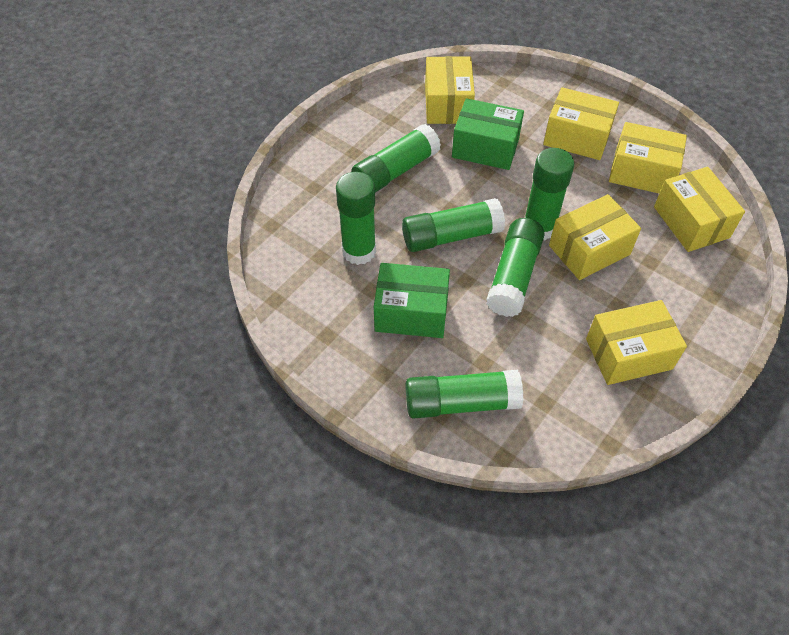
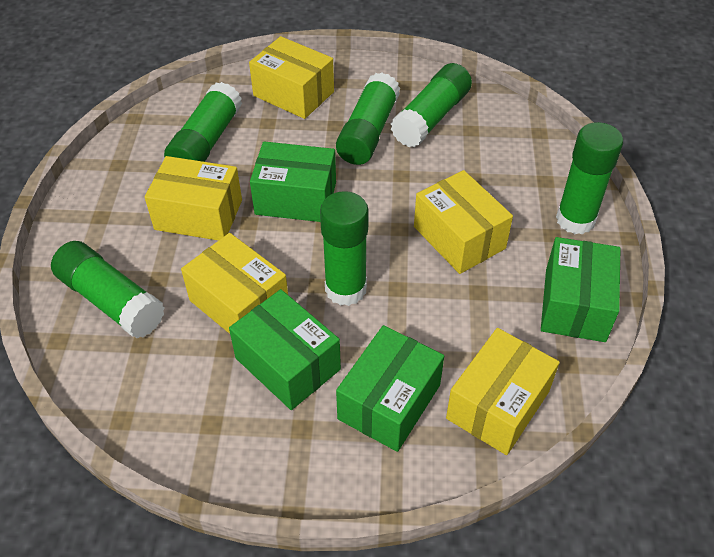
green box: [374,263,450,338] [452,98,524,170] = 2 -> [229,289,341,410] [250,141,336,222] [336,325,444,452] [541,237,621,342] = 4
yellow box: [425,56,475,124] [543,87,619,160] [549,194,641,280] [586,300,687,385] [609,122,687,193] [654,167,745,252] = 6 -> [145,156,242,241] [181,233,288,334] [249,36,334,119] [414,170,513,274] [446,328,560,455] = 5

